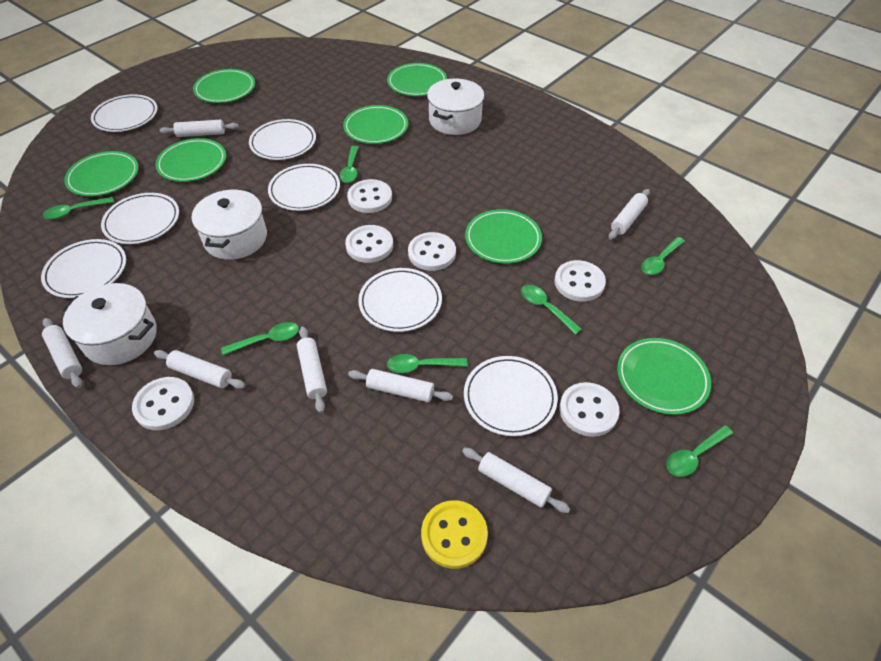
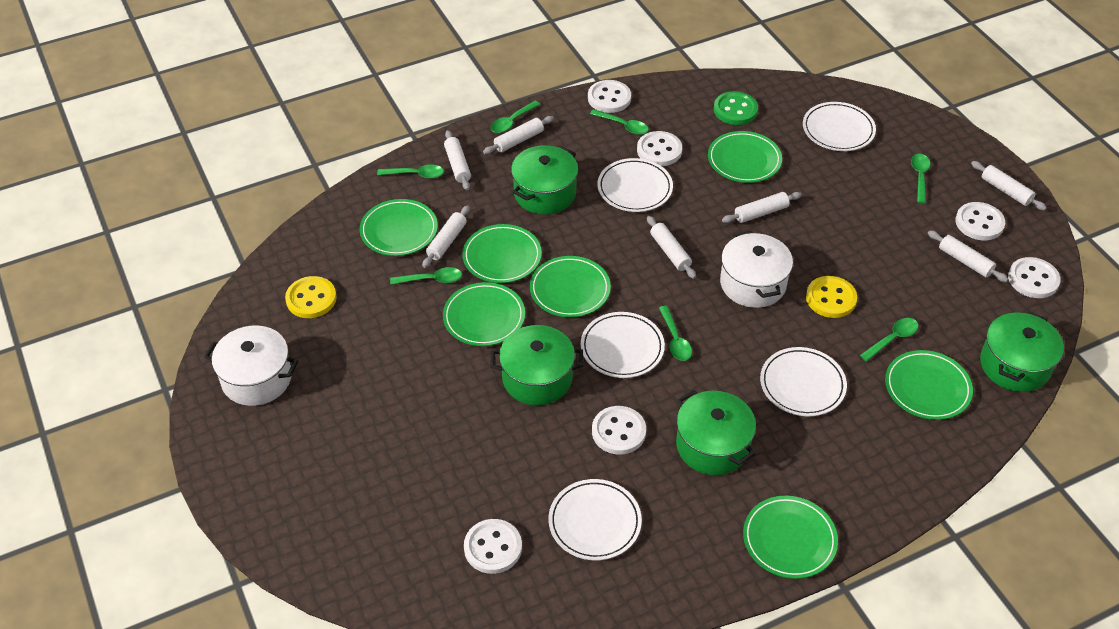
green button: none = 0 -> [714,91,758,125] = 1
green pot: none = 0 -> [490,325,584,405] [511,145,578,214] [676,390,756,475] [980,311,1064,392] = 4
white plate: [41,239,126,298] [91,94,158,132] [101,193,179,244] [249,119,316,160] [268,164,340,211] [358,268,442,332] [464,356,558,436] = 7 -> [549,479,642,560] [581,312,665,378] [597,158,673,212] [760,347,847,416] [803,102,876,151] = 5
white pot: [62,283,157,365] [191,188,267,260] [427,79,484,135] = 3 -> [204,325,298,406] [720,231,793,308] = 2
yellow button: [421,500,488,569] = 1 -> [285,276,337,318] [806,276,857,318] = 2

